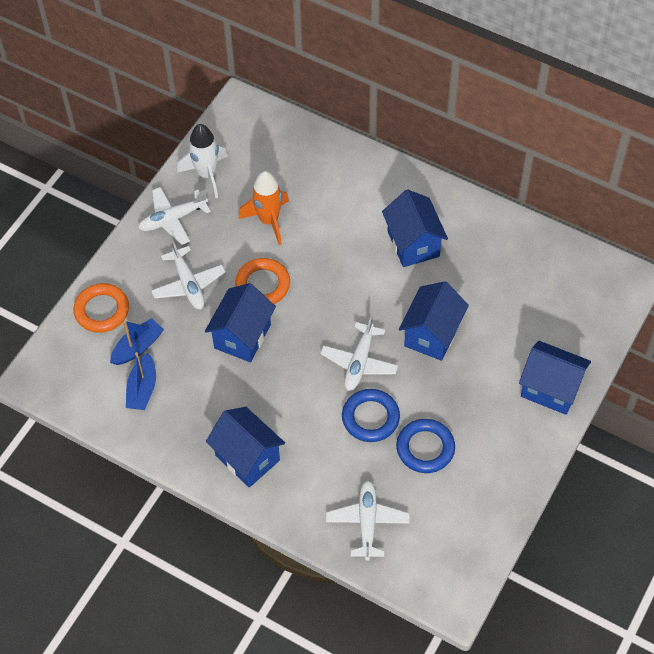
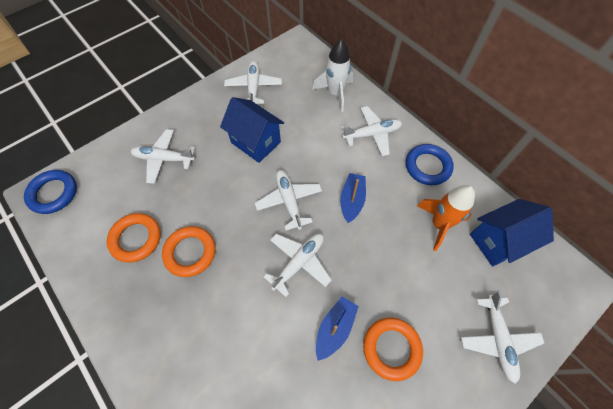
blue house: [205,283,276,362] [206,407,285,488] [382,189,448,267] [399,281,469,361] [519,341,591,415] = 5 -> [220,97,284,163] [470,199,554,267] = 2
orange ring: [73,283,129,333] [235,258,290,304] = 2 -> [107,213,161,262] [162,226,216,277] [363,318,423,381] = 3
white plane: [139,187,211,245] [151,240,225,309] [321,315,398,391] [326,481,409,561] = 4 -> [131,129,195,184] [224,61,282,104] [255,170,322,231] [264,233,331,297] [341,106,402,156] [461,291,544,383] = 6

